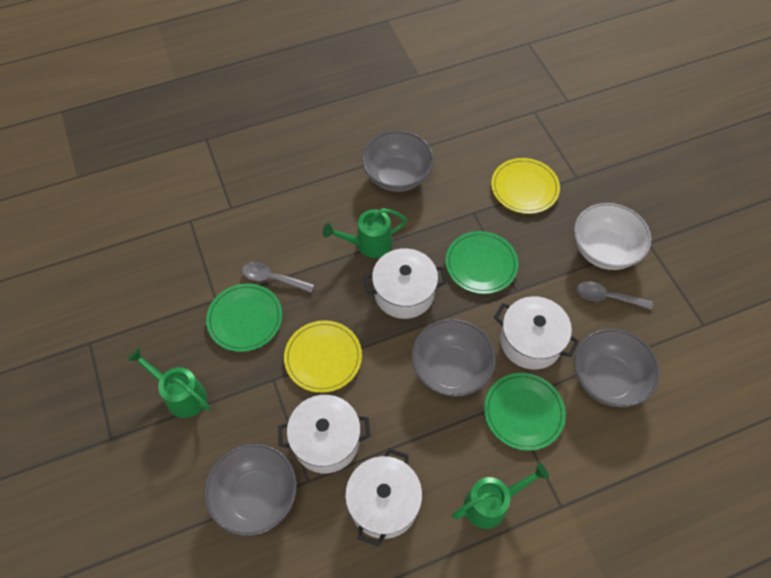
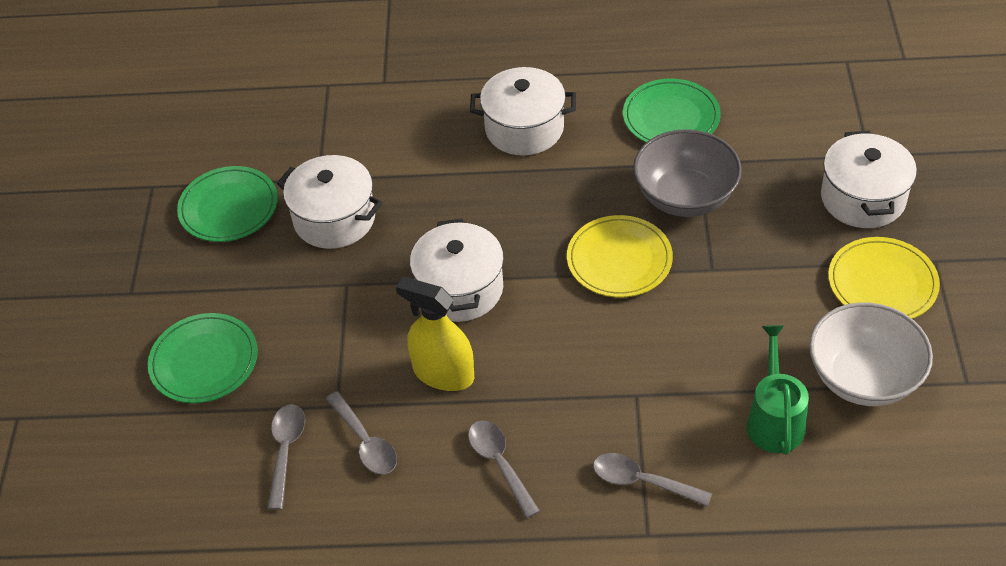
green watering can: [128,348,210,418] [323,208,407,258] [452,463,549,529] = 3 -> [747,325,809,455] = 1
grey bowl: [205,444,297,536] [362,131,434,192] [412,319,496,397] [574,329,660,407] = 4 -> [633,129,742,217] = 1
grey spoon: [242,262,314,293] [577,281,653,310] = 2 -> [267,404,305,510] [326,391,397,474] [468,421,540,518] [593,453,712,507] = 4
yellow spray bottle: none = 0 -> [396,277,474,391] = 1

